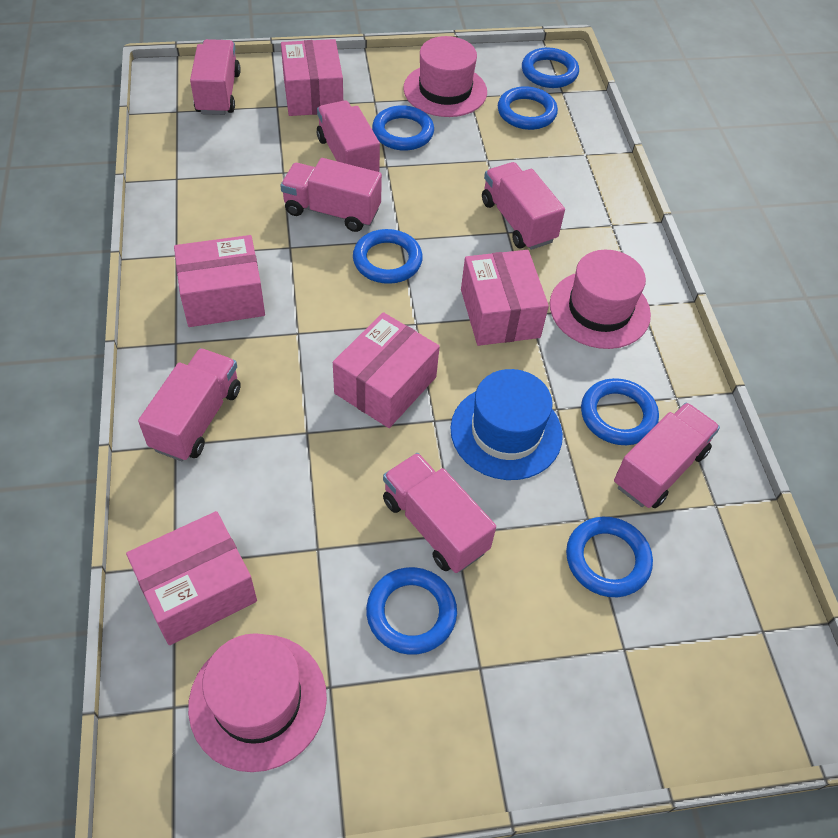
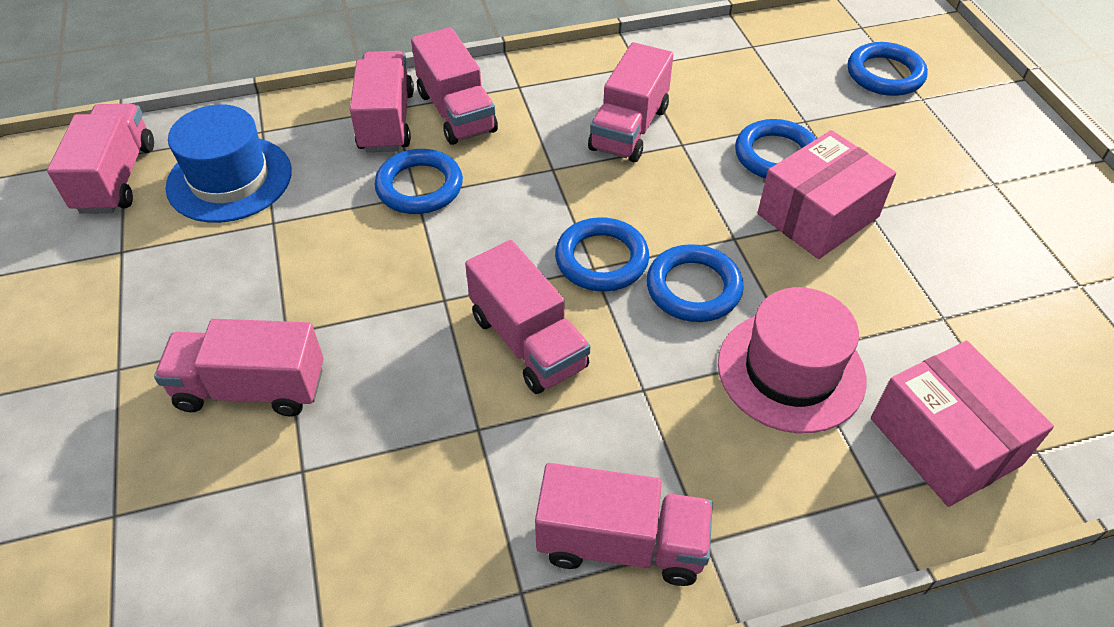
blue ring: [353,229,423,284] [366,567,457,655] [372,105,434,151] [498,86,558,130] [522,48,579,88] [566,517,653,597] [581,378,659,445] = 7 -> [375,149,463,214] [555,217,649,291] [646,244,744,322] [735,119,816,179] [848,42,928,96] = 5
pink box: [126,511,257,645] [174,235,265,327] [281,39,343,116] [333,312,440,428] [461,250,549,346] = 5 -> [758,130,896,259] [871,341,1054,507] = 2
pink hat: [188,633,327,772] [404,36,487,117] [550,250,651,349] = 3 -> [718,287,867,433] = 1

